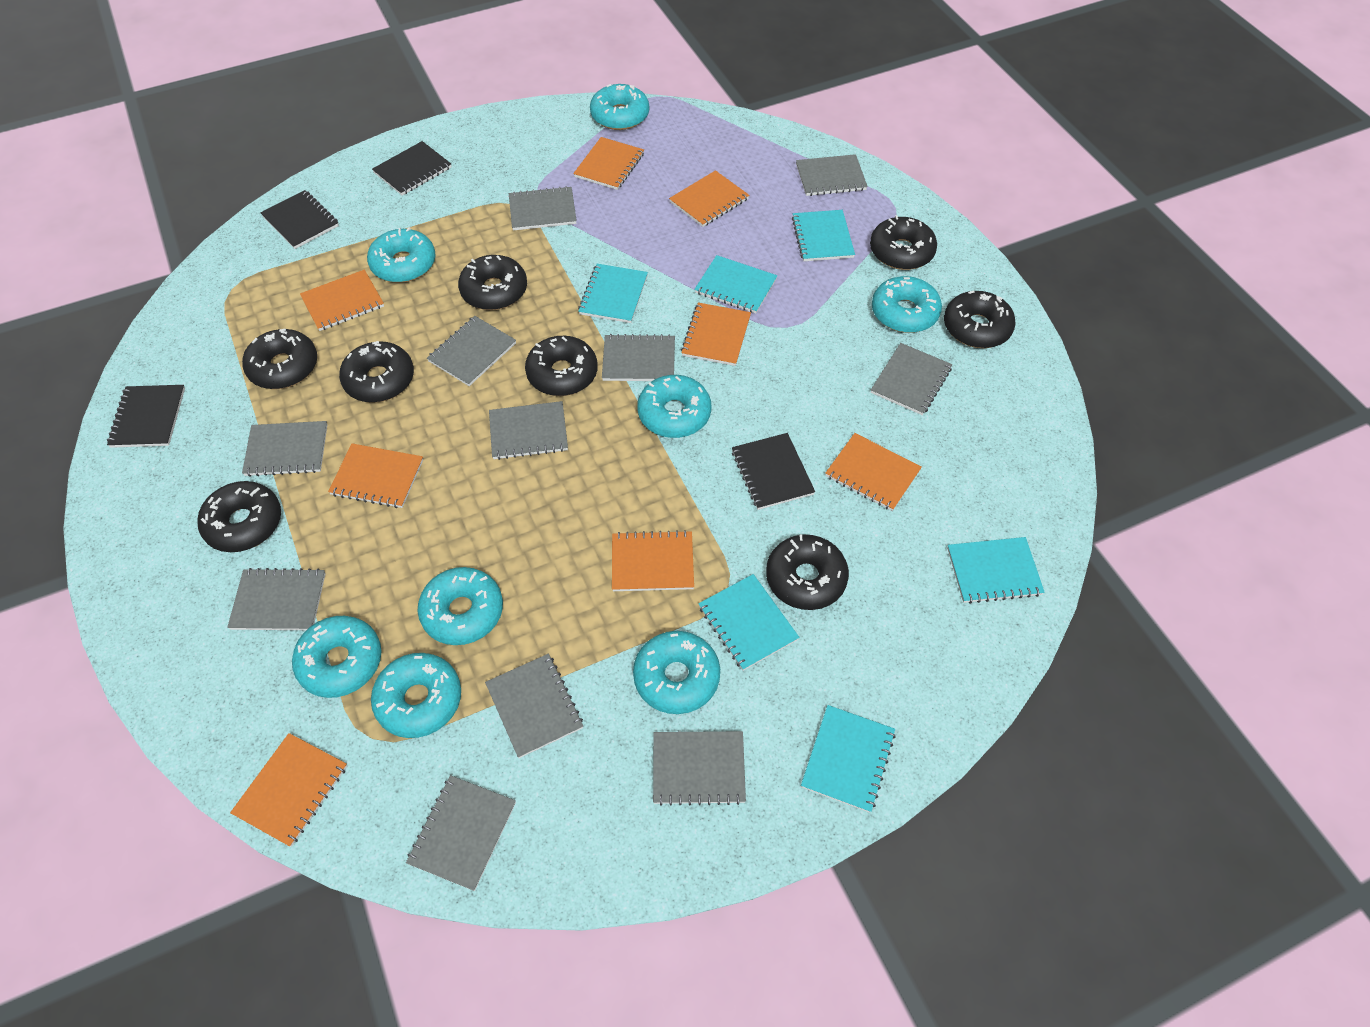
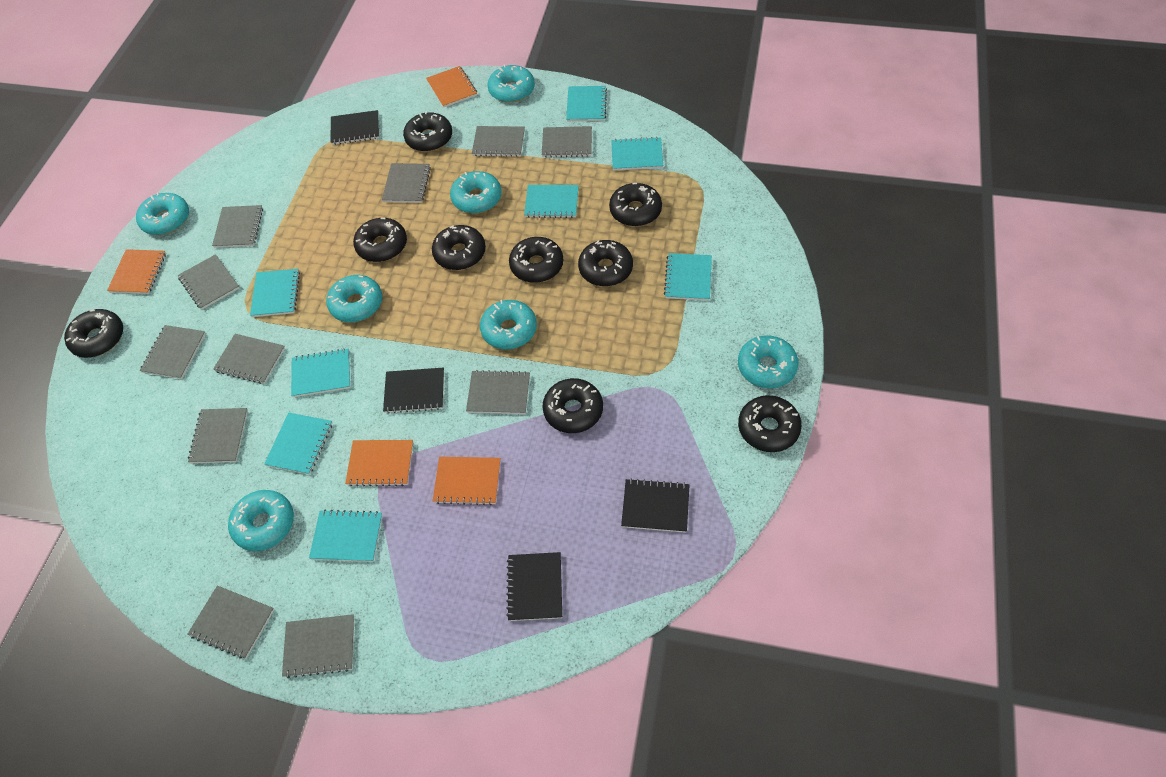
black donut: [197,481,281,552] [242,328,317,389] [339,341,414,403] [458,255,527,310] [525,336,598,396] [766,534,849,610] [870,215,937,270] [944,291,1016,348] = 8 -> [64,309,123,358] [353,218,407,262] [403,111,452,152] [432,225,486,270] [509,237,563,283] [543,378,603,433] [578,240,633,286] [609,183,662,226] [738,395,802,452] = 9
orange notebook: [230,733,347,847] [300,270,384,331] [328,443,423,508] [573,137,644,190] [612,530,694,591] [669,170,749,227] [681,303,751,366] [825,433,922,511] = 8 -> [107,249,166,294] [345,440,413,486] [426,66,477,108] [433,457,501,505] = 4
turquoise donut: [292,616,382,698] [367,227,436,283] [371,653,461,738] [418,567,503,645] [590,84,649,130] [633,631,720,714] [637,375,711,438] [872,276,942,333] = 8 -> [136,192,189,235] [228,490,294,551] [326,275,382,322] [450,171,502,214] [480,300,537,349] [487,65,535,103] [738,335,799,388] = 7
turquoise notebook: [578,264,648,323] [694,255,777,313] [698,574,799,671] [792,210,855,261] [801,705,895,813] [947,537,1045,604] = 6 -> [250,269,300,317] [264,413,332,475] [291,348,350,397] [309,510,382,562] [524,185,579,218] [566,86,607,121] [611,137,663,171] [664,253,712,301] = 8

